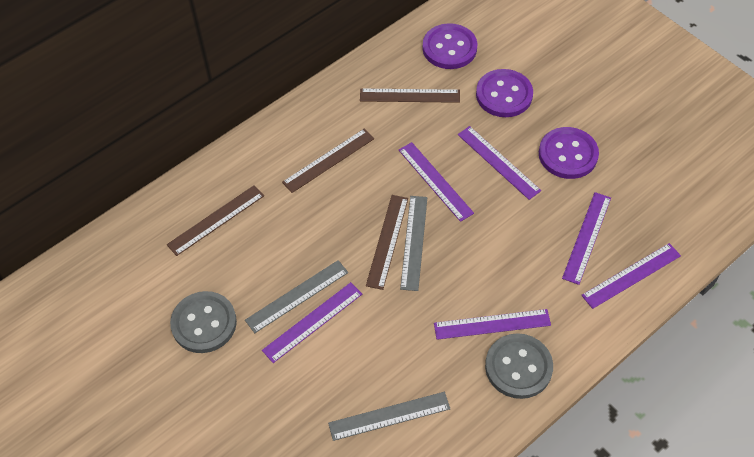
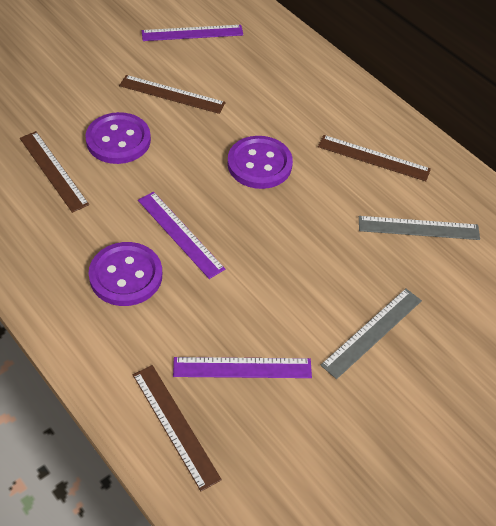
grey button: [170,291,237,353] [485,333,553,399] = 2 -> none = 0
grey ruler: [245,260,348,333] [328,392,450,441] [400,196,428,291] = 3 -> [320,289,422,379] [359,216,480,240] = 2
purple ruler: [262,282,362,363] [399,142,474,222] [434,309,551,340] [458,126,541,200] [562,192,611,285] [581,243,681,309] = 6 -> [138,192,225,279] [142,25,243,41] [173,357,312,378] = 3

